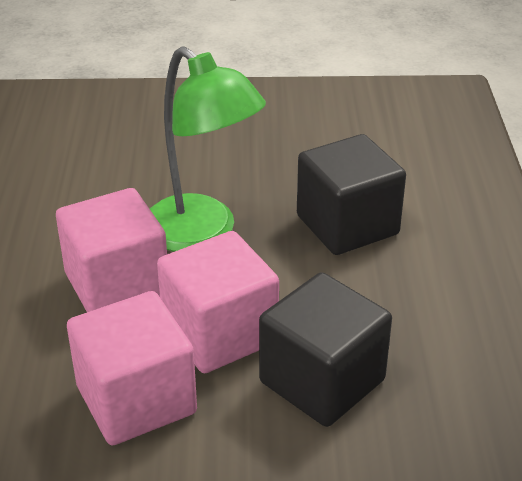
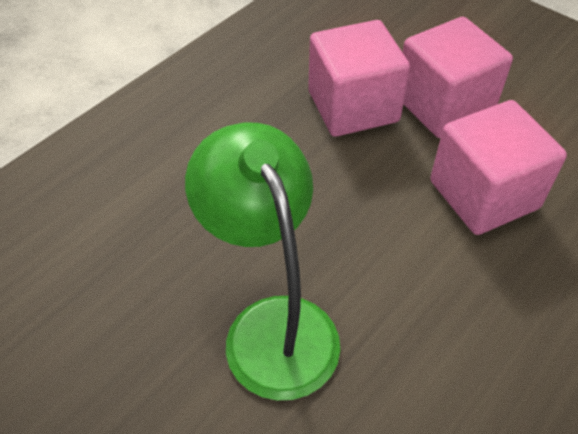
black cube: [259,272,392,427] [297,134,406,255] = 2 -> none = 0

